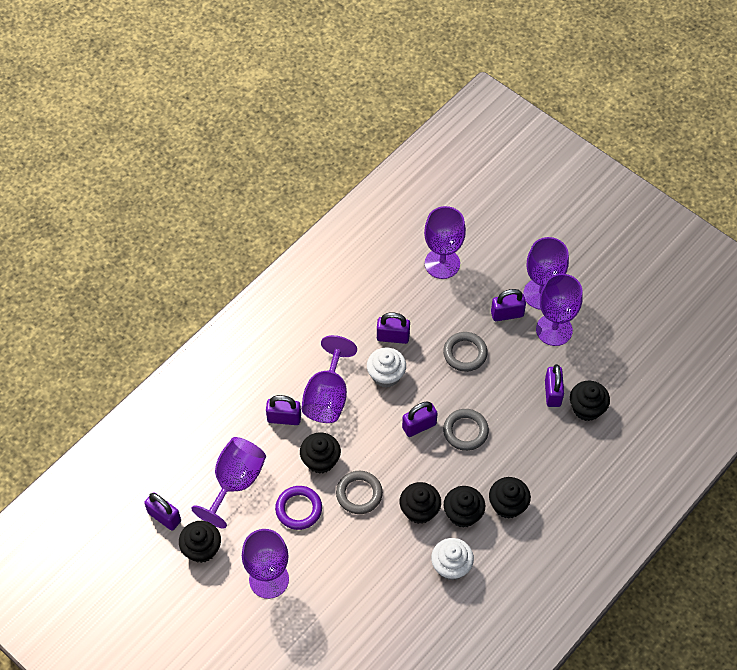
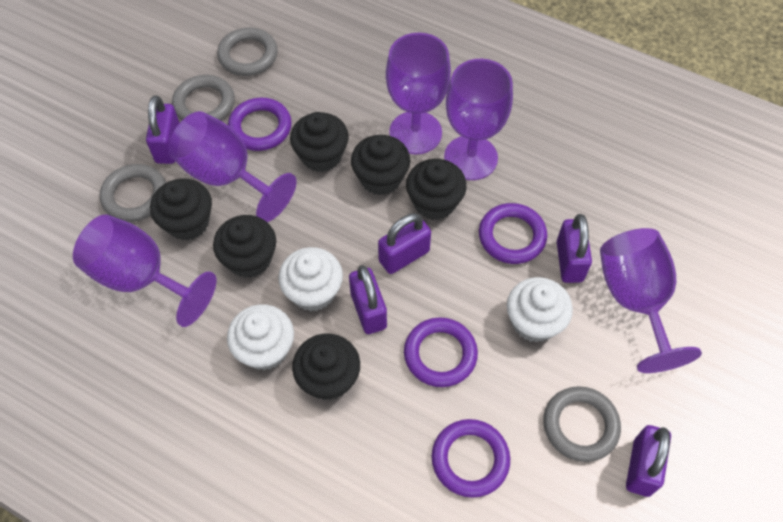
grey ring: [336,471,383,514] [443,332,488,372] [443,409,489,451] = 3 -> [100,164,166,222] [172,75,235,121] [217,28,278,76] [543,386,621,462] = 4
purple goblet: [191,437,266,529] [242,529,289,599] [301,335,357,423] [424,206,466,279] [523,237,569,310] [536,274,583,346] = 6 -> [73,214,217,327] [168,111,297,222] [386,33,451,154] [444,59,513,180] [600,228,702,373] = 5
purple padlock: [144,492,181,531] [266,395,301,425] [377,312,410,344] [402,401,438,437] [491,289,526,321] [545,364,564,407] = 6 -> [146,95,179,164] [349,265,387,334] [378,213,431,274] [557,214,592,283] [626,425,671,497] = 5
purple ring: [275,486,322,530] = 1 -> [228,98,292,151] [404,317,478,387] [432,419,510,498] [479,203,547,264] = 4
white cupcake: [367,348,406,388] [431,538,474,580] = 2 -> [227,304,294,370] [278,247,343,312] [507,277,573,342] = 3

